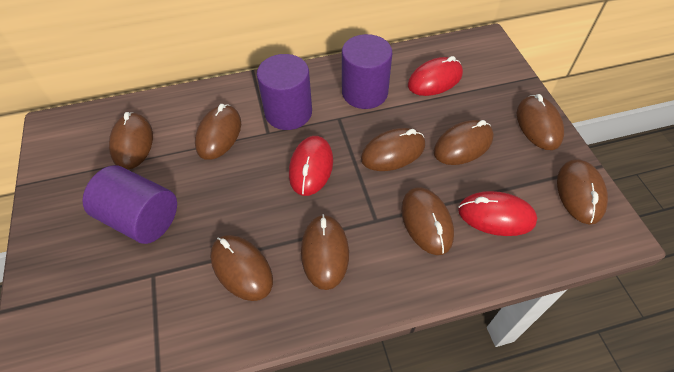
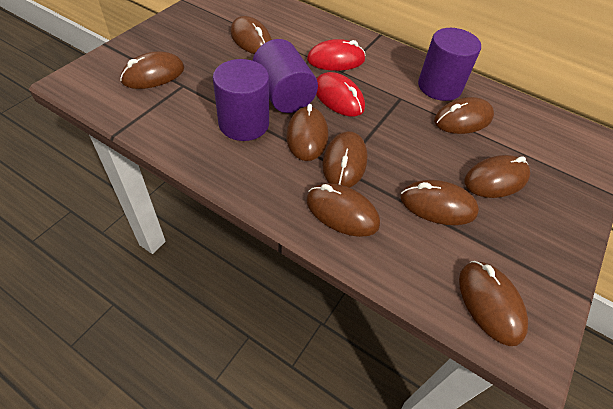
red mouse: [289,136,333,196] [408,56,463,96] [458,191,537,236] = 3 -> [307,39,366,71] [316,72,365,116] = 2

